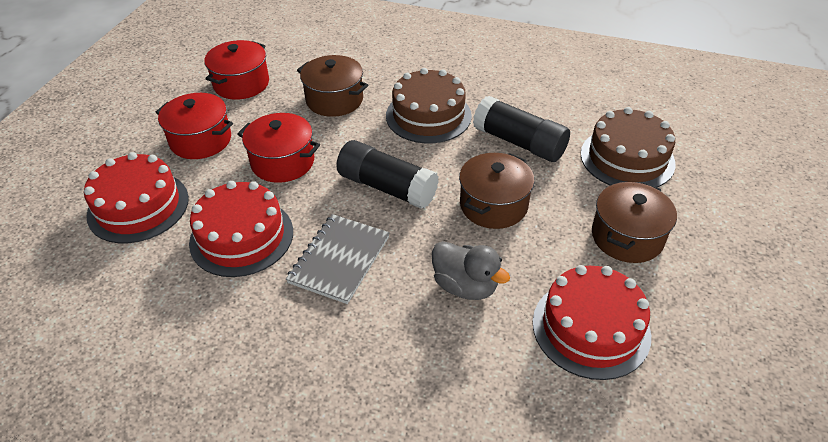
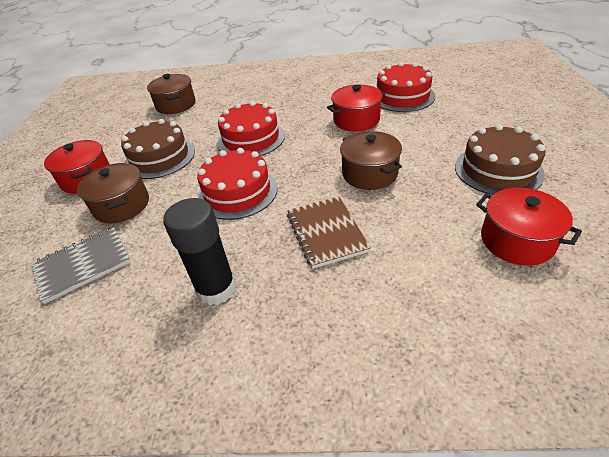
black glue stick: [336,140,439,209] [473,96,570,162] = 2 -> [163,198,236,305] = 1
brown notebook: none = 0 -> [287,196,371,269] = 1
grey duck: [432,241,510,300] = 1 -> none = 0

